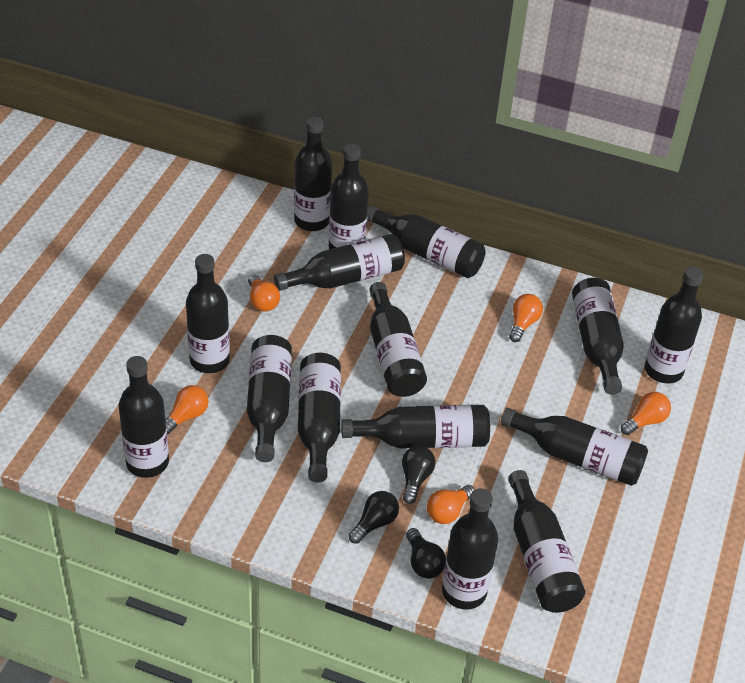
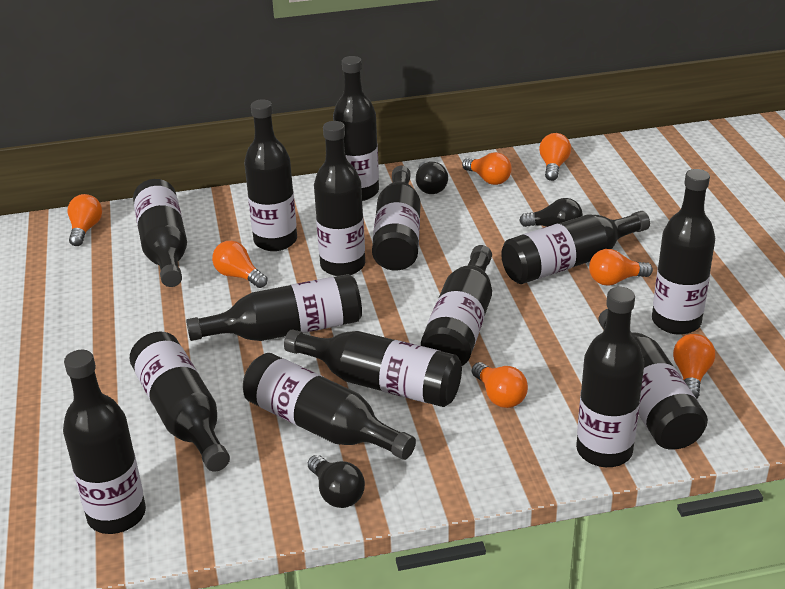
orange light bulb: [165,385,209,434] [248,274,280,312] [427,485,475,524] [509,294,543,342] [621,392,671,435] = 5 -> [68,194,102,246] [212,241,267,288] [462,152,512,185] [472,362,528,408] [539,133,571,181] [589,249,653,286] [673,334,715,399] = 7

